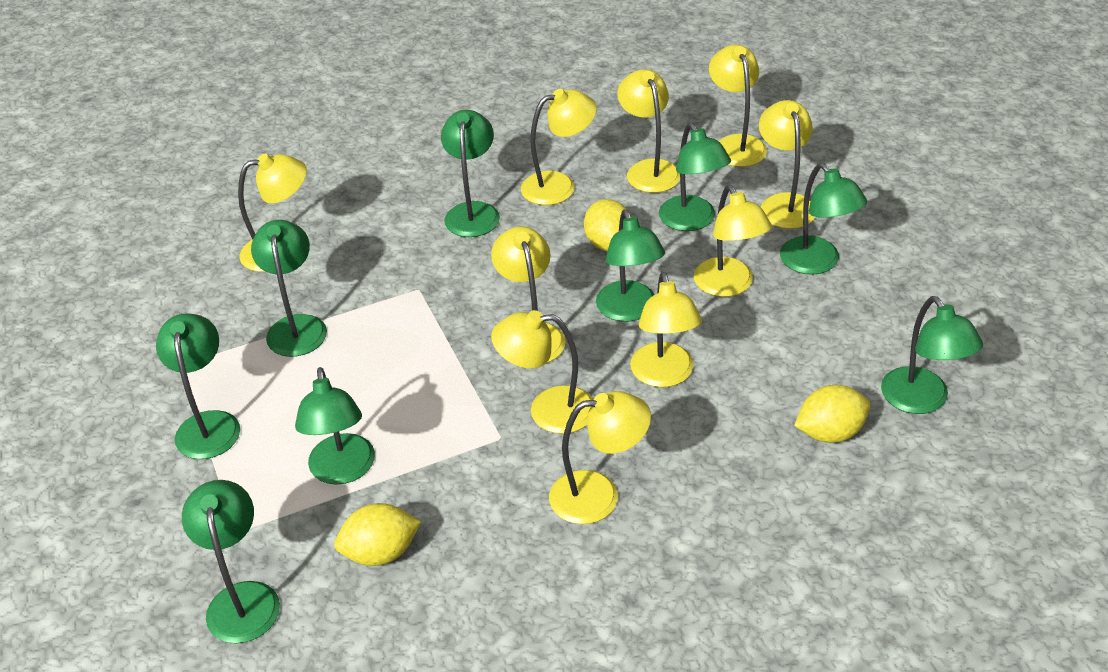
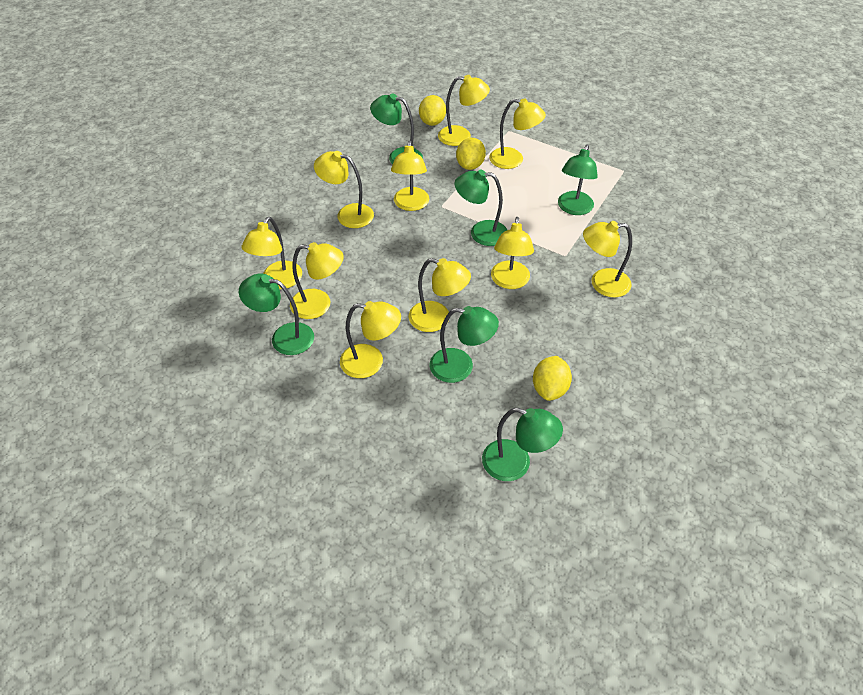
green lamp: [156,314,240,459] [182,480,280,643] [251,220,327,357] [295,367,375,485] [441,110,500,237] [596,209,665,322] [659,123,731,231] [780,163,867,275] [881,296,983,414] = 9 -> [239,273,314,355] [370,94,423,164] [429,306,499,383] [455,169,507,246] [482,408,563,481] [558,145,598,215] = 6

